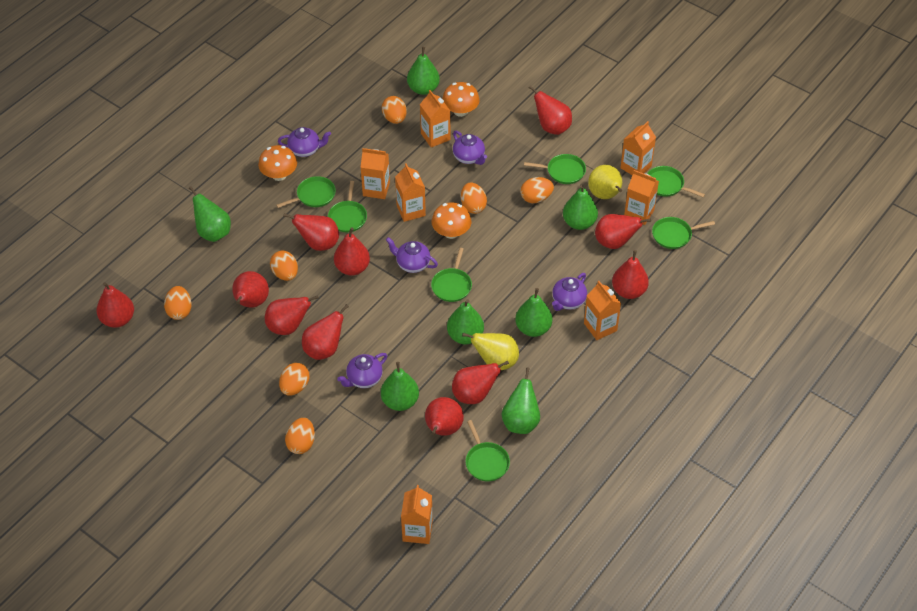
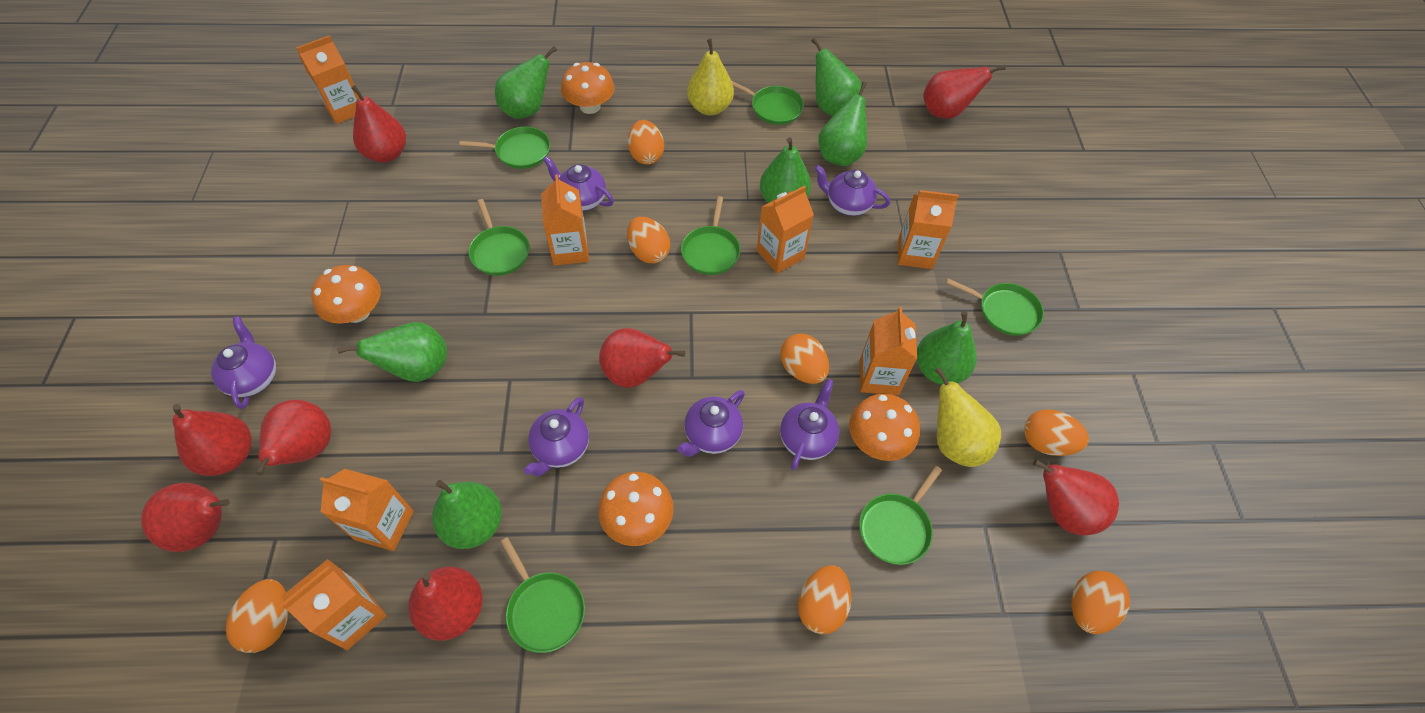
orange mushroom: [258,145,297,181] [432,202,471,239] [442,82,480,117] = 3 -> [311,265,381,324] [561,62,615,114] [598,472,674,546] [849,394,920,461] = 4
purple teapot: [278,127,331,157] [337,353,387,388] [386,237,438,273] [453,131,487,165] [552,273,587,311] = 5 -> [211,316,276,409] [524,397,589,476] [543,156,614,211] [677,390,745,457] [780,379,839,470] [814,165,890,216] = 6
red pear: [96,282,134,328] [232,271,269,308] [265,295,319,335] [283,214,339,251] [302,304,349,360] [334,228,370,276] [425,397,464,436] [452,360,509,404] [529,85,572,135] [595,214,651,249] [612,250,649,299] = 11 -> [141,483,230,552] [172,404,252,476] [256,400,331,476] [351,85,406,162] [408,567,483,641] [599,328,685,388] [923,65,1005,118] [1033,459,1119,535] = 8

